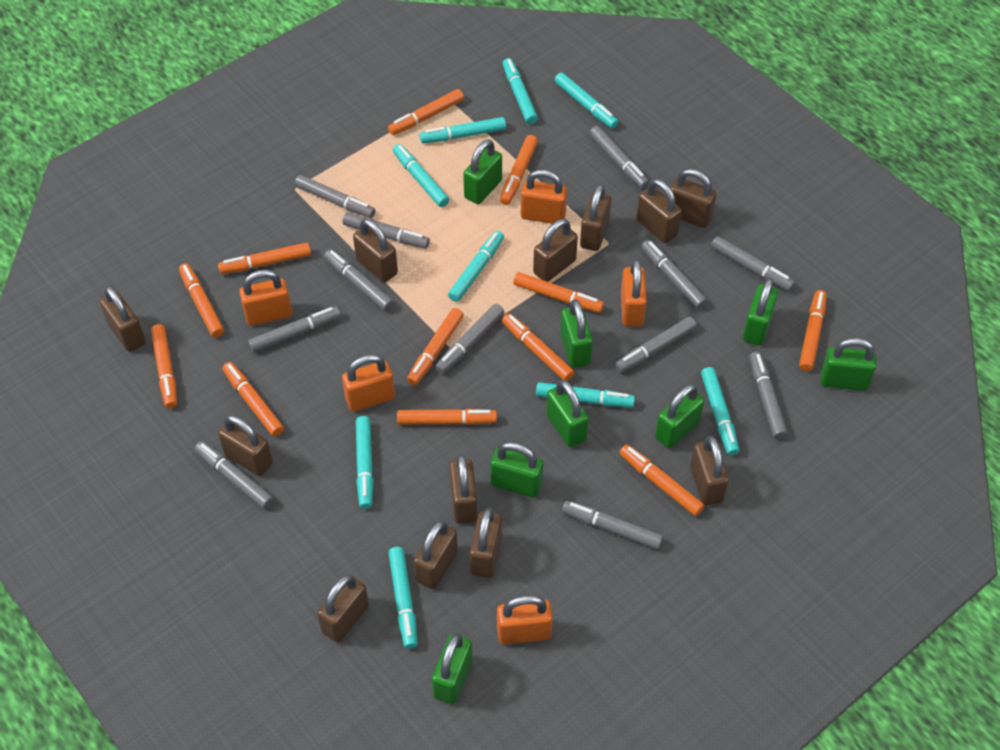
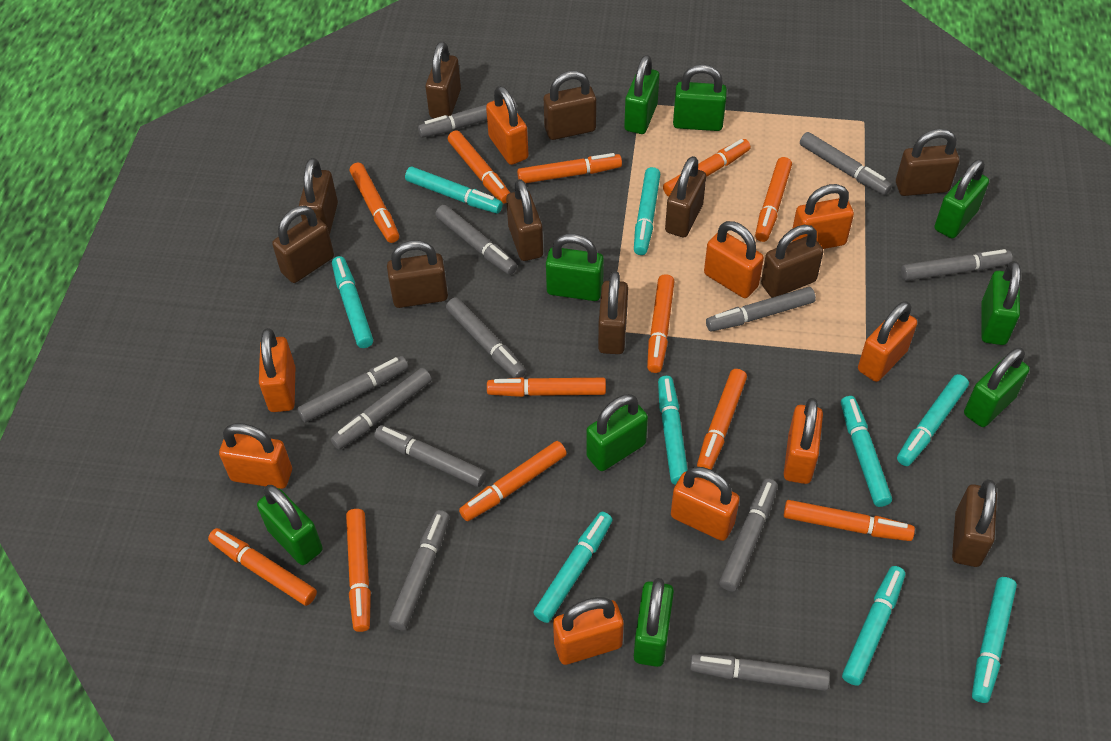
brown padlock: [100,286,146,352] [218,415,273,476] [317,574,369,643] [353,218,398,282] [413,520,458,589] [449,454,478,524] [470,508,502,578] [533,219,578,282] [580,184,611,251] [636,179,682,243] [671,169,716,228] [690,436,729,505] = 12 -> [272,206,334,283] [299,158,338,235] [387,240,448,308] [425,41,461,118] [506,179,543,261] [544,71,596,140] [598,271,628,354] [665,156,706,237] [761,225,823,297] [896,129,959,196] [952,479,997,567] = 11
green padlock: [432,633,473,704] [463,139,502,204] [490,442,543,498] [546,380,589,447] [560,299,593,368] [655,384,704,449] [743,278,779,346] [821,338,876,391] = 8 -> [257,485,323,565] [546,234,604,301] [586,394,648,471] [624,55,659,134] [634,578,674,667] [673,64,727,131] [934,159,989,239] [964,347,1030,427] [981,261,1021,345] = 9
orange padlock: [239,269,292,326] [342,354,395,412] [497,595,553,645] [521,169,567,224] [621,259,647,327] = 5 -> [219,423,292,489] [259,328,295,412] [486,86,529,165] [553,597,624,665] [671,467,740,541] [704,221,764,298] [784,398,823,484] [792,184,854,249] [858,301,917,382] = 9

